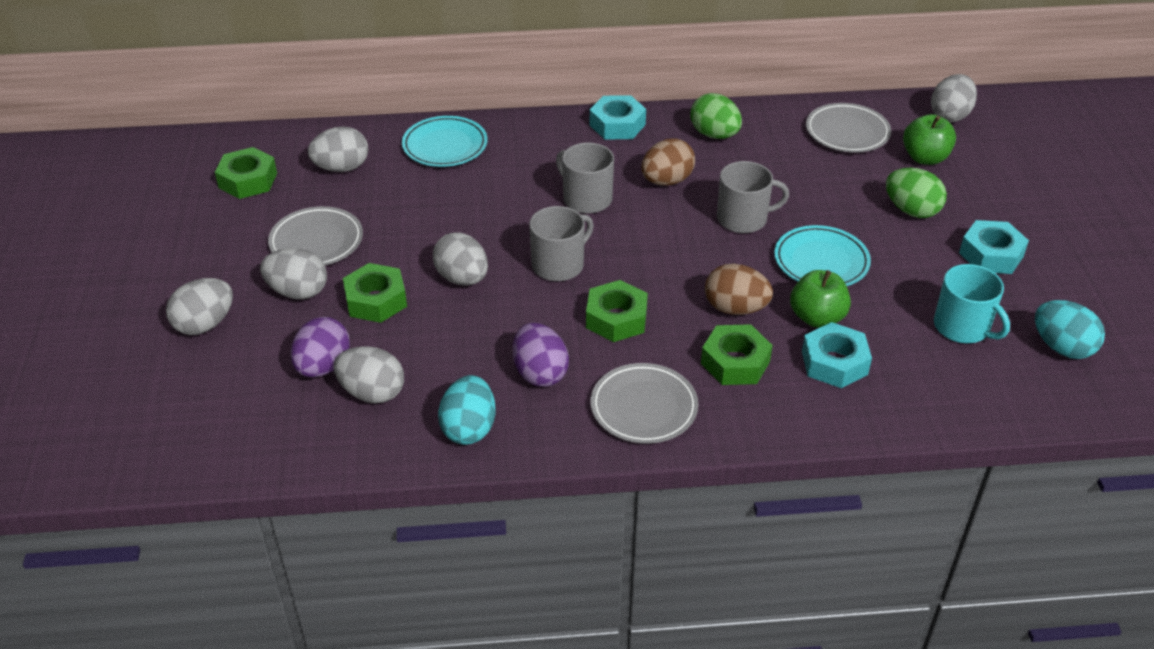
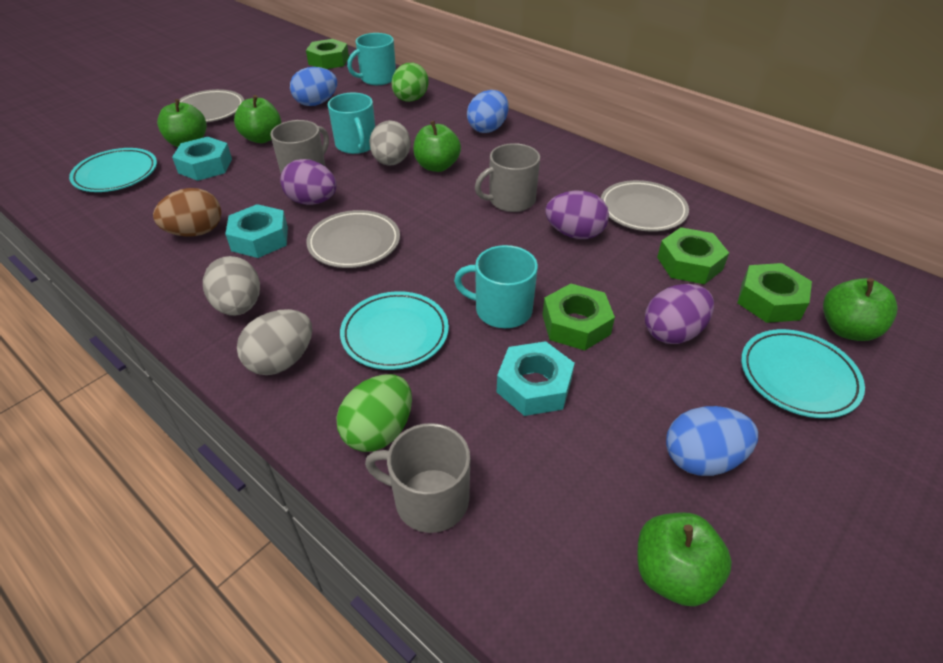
blue egg: none = 0 -> [290,67,337,106] [467,90,509,133] [666,406,758,476] = 3
brown egg: [641,138,695,186] [705,263,773,315] = 2 -> [153,188,222,237] = 1
green apple: [790,270,851,328] [903,114,956,165] = 2 -> [157,99,207,147] [234,95,281,143] [413,121,461,172] [637,512,732,607] [823,278,898,341] = 5
grey egg: [166,278,233,335] [260,248,327,299] [308,126,368,172] [334,346,404,404] [432,232,488,286] [931,74,977,122] = 6 -> [203,256,260,316] [237,309,312,375] [369,120,411,166] = 3
purple egg: [291,317,350,377] [513,323,569,387] = 2 -> [280,159,337,205] [545,191,609,239] [645,284,714,344] = 3
turquoise egg: [438,375,496,445] [1035,300,1105,359] = 2 -> none = 0
turquoise mug: [934,264,1010,343] = 1 -> [328,93,375,154] [347,33,396,85] [454,245,538,328] = 3
turquoise plate: [402,116,488,167] [774,225,871,286] = 2 -> [69,148,157,192] [340,291,449,370] [741,329,865,418] = 3

